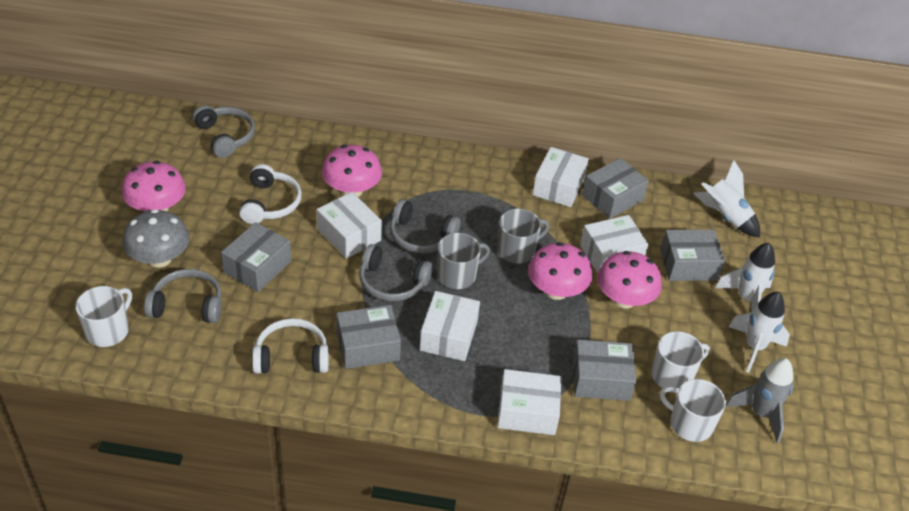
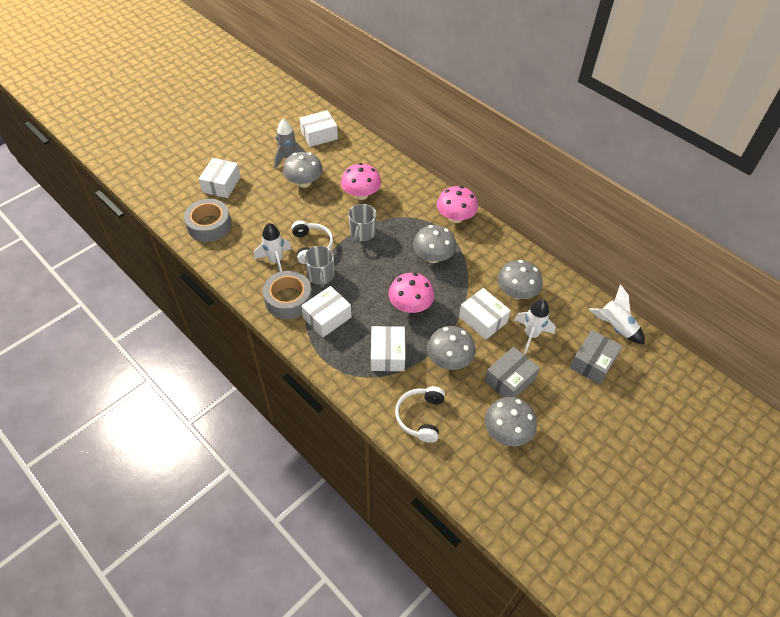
grey box: [221,222,292,292] [337,305,401,369] [573,339,636,401] [582,158,649,219] [660,230,725,281] = 5 -> [485,347,540,398] [570,330,622,384] = 2
grey headphones: [144,269,222,323] [193,105,255,158] [359,244,433,301] [390,199,461,253] = 4 -> none = 0
grey mushroom: [123,209,190,268] = 1 -> [283,152,323,188] [413,225,456,263] [427,326,475,370] [485,397,537,447] [497,260,543,299] = 5
grey tape: none = 0 -> [184,199,232,242] [263,271,312,319] = 2
pink mushroom: [122,161,186,212] [322,145,382,197] [528,242,592,300] [597,251,662,309] = 4 -> [341,163,381,200] [389,273,434,313] [437,186,478,223] = 3
white mug: [76,286,132,347] [651,331,710,389] [660,379,726,442] = 3 -> none = 0

